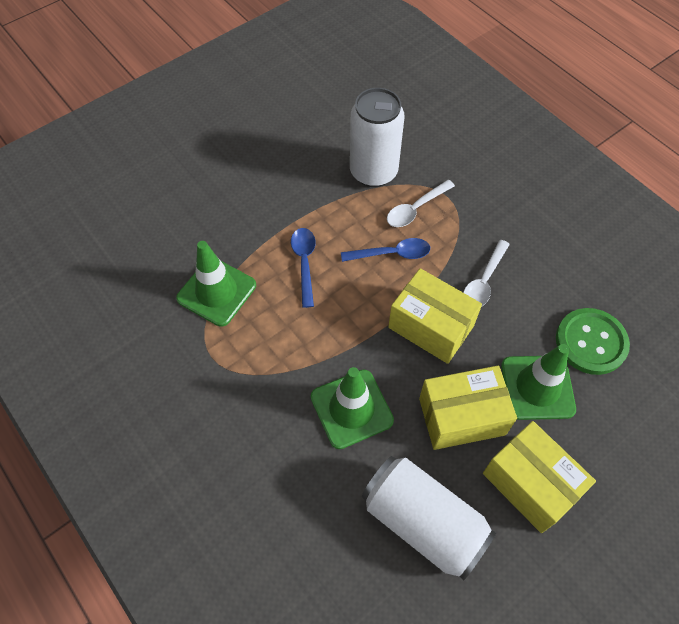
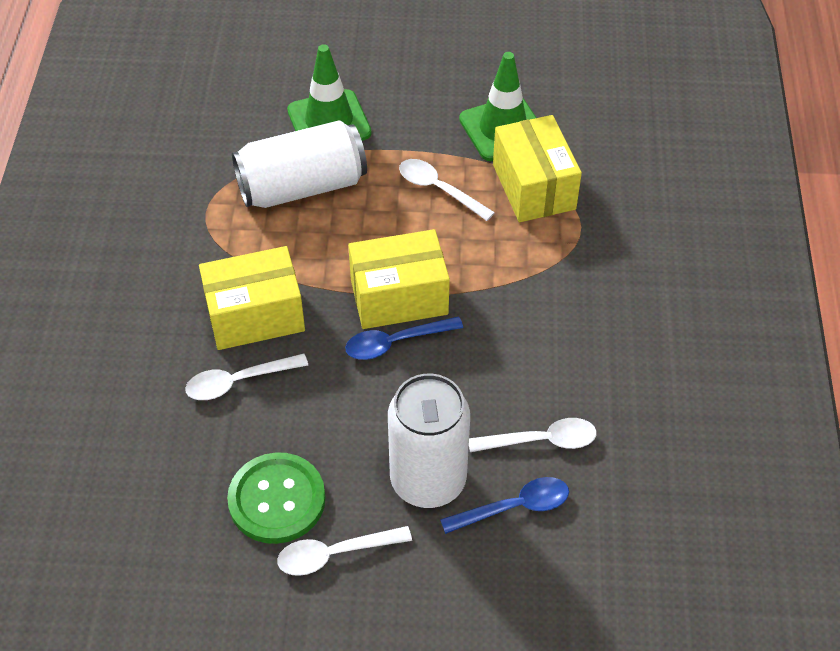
green traffic cone: [176,241,256,327] [311,367,394,449] [501,344,576,420] = 3 -> [287,44,372,141] [459,52,536,161] = 2
white spoon: [387,180,455,227] [463,240,510,307] = 2 -> [185,354,308,400] [277,526,412,576] [399,159,495,221] [469,418,597,452] = 4

